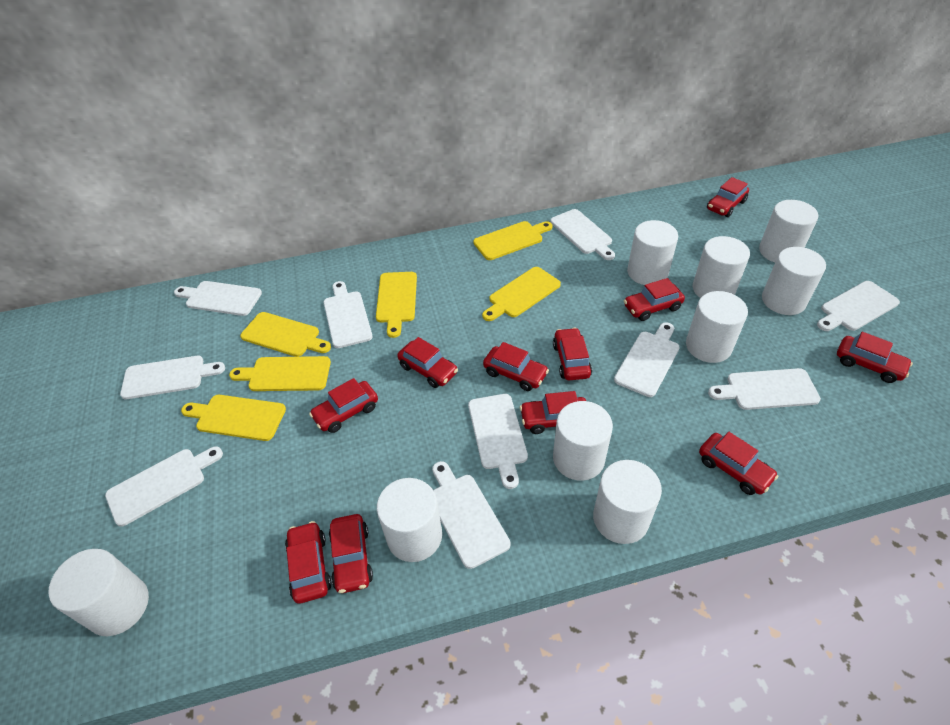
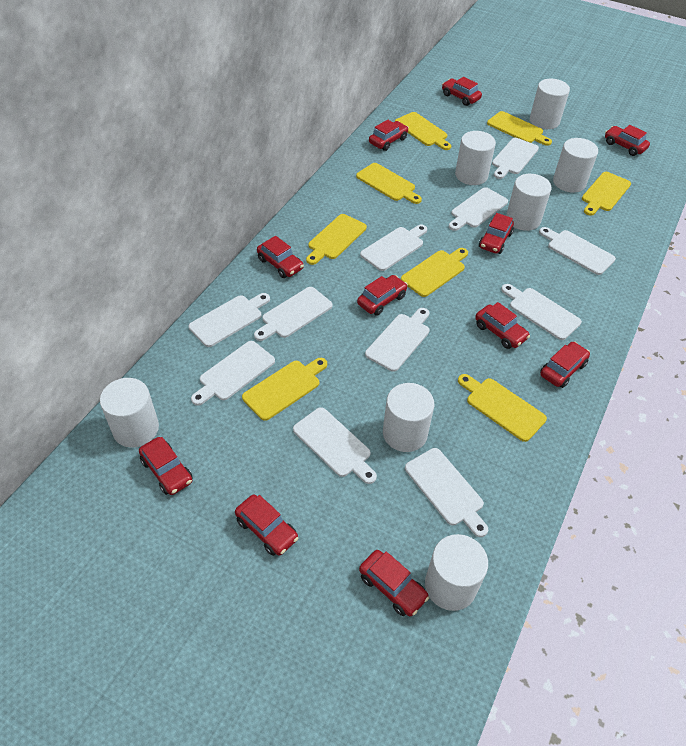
white cutting board: [105,446,223,527] [120,356,225,399] [174,281,262,316] [323,281,373,348] [432,461,511,569] [468,394,528,489] [550,209,615,260] [614,322,680,397] [708,368,821,410] [817,281,900,331] = 10 -> [189,293,270,347] [191,341,275,405] [254,287,333,341] [293,407,377,484] [360,224,427,271] [365,308,430,372] [405,448,488,537] [449,187,508,231] [492,138,539,179] [501,284,582,340] [539,227,616,275] = 11
white cylinder: [48,549,149,636] [377,478,442,562] [553,401,613,481] [593,460,662,544] [627,220,678,285] [686,291,748,363] [693,236,750,298] [759,200,818,262] [762,247,826,315] = 9 -> [100,378,159,448] [383,383,434,452] [425,534,488,611] [455,131,496,185] [506,174,552,231] [530,79,570,129] [553,138,598,192] = 7
yellow cutting board: [181,395,286,441] [229,356,331,391] [240,312,331,357] [376,272,417,338] [473,221,552,260] [482,267,561,321] = 6 -> [242,358,327,421] [306,214,367,265] [356,163,422,204] [395,112,451,150] [401,248,468,297] [458,374,547,442] [487,111,552,146] [582,172,631,216] = 8

